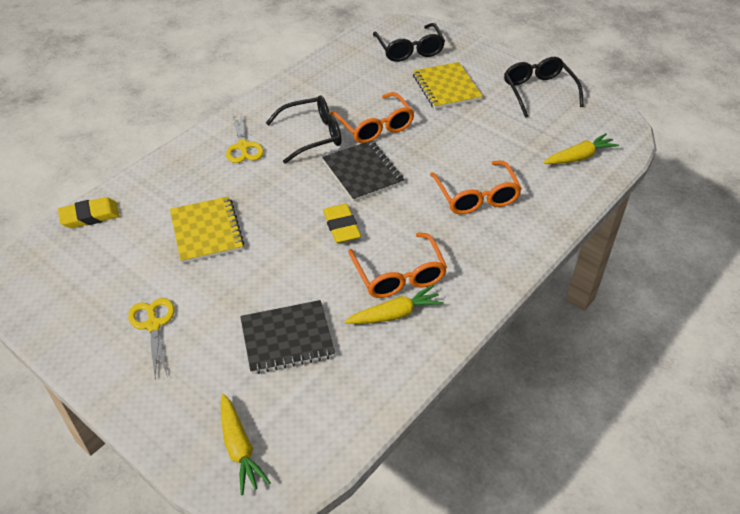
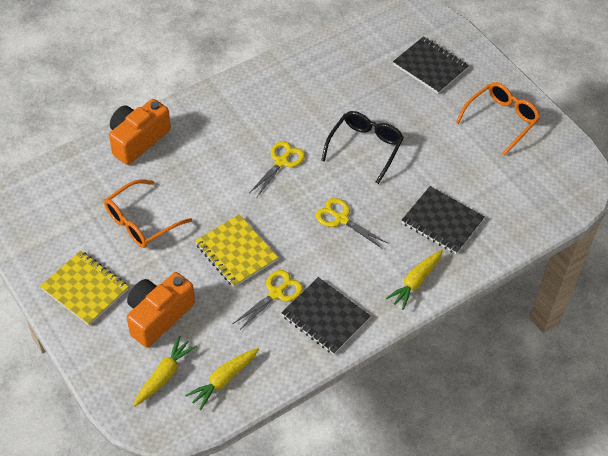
black glasses: [266,95,341,164] [373,23,445,62] [504,57,584,118] = 3 -> [321,111,404,184] = 1
black notebook: [240,300,335,374] [322,140,404,202] = 2 -> [281,277,371,355] [393,36,469,94] [402,186,485,254] = 3
orange camera: none = 0 -> [109,99,171,165] [127,272,195,348] = 2
orange glasses: [330,92,415,143] [348,232,447,298] [430,161,522,214] = 3 -> [104,179,192,248] [456,82,540,156] = 2
yellow eraser: [58,197,120,228] [323,204,361,243] = 2 -> none = 0
yellow scissors: [128,298,174,377] [226,114,264,163] = 2 -> [233,270,303,331] [249,141,305,197] [316,198,387,248] = 3

